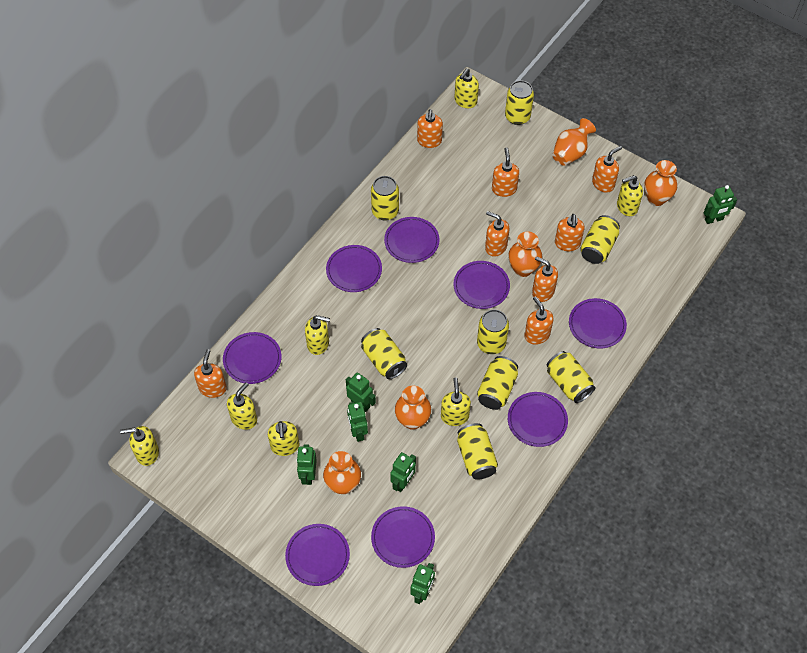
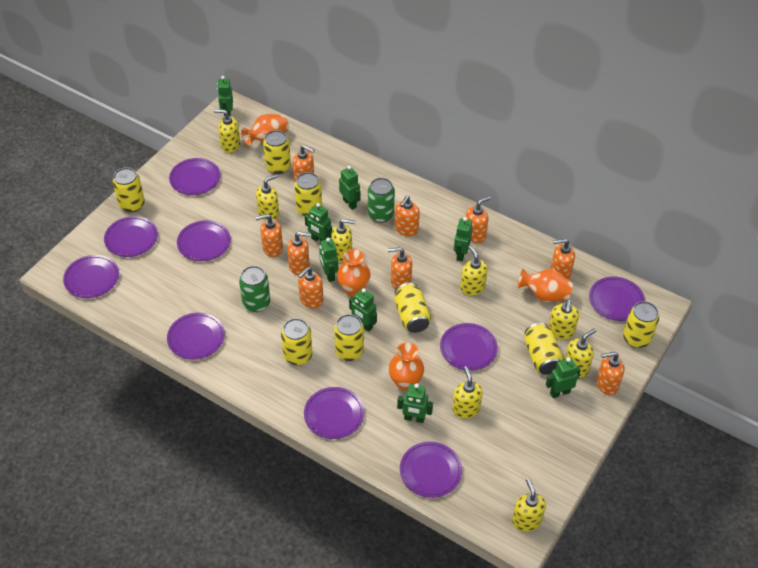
green can: none = 0 -> [239,266,270,312] [368,178,395,223] = 2
green robot: [296,444,317,485] [346,372,376,412] [347,402,368,442] [390,452,416,492] [410,563,435,604] [704,185,737,224] = 6 -> [217,76,233,116] [305,203,332,242] [319,238,338,282] [339,166,361,210] [349,288,377,332] [397,384,433,423] [454,217,472,262] [546,357,581,398] = 8
orange soap dispenser: [194,349,227,398] [417,109,443,148] [485,211,509,257] [492,148,519,197] [524,296,554,345] [532,256,558,302] [555,214,585,251] [592,146,622,193] = 8 -> [255,214,283,257] [287,232,311,275] [293,145,315,183] [298,267,323,308] [388,247,412,289] [395,196,420,236] [466,196,491,243] [550,239,575,280] [596,352,624,395] = 9
orange vase: [323,451,361,494] [395,385,431,430] [508,231,542,277] [552,118,596,166] [644,160,677,206] = 5 -> [241,114,289,146] [337,249,370,297] [388,342,424,391] [517,269,573,302] = 4
purple plate: [223,332,281,384] [285,524,350,586] [326,245,382,292] [371,506,435,568] [384,217,439,263] [453,261,510,309] [508,392,568,447] [569,298,627,348] = 8 -> [63,255,119,298] [104,216,158,257] [167,313,225,360] [169,158,221,195] [177,220,231,261] [304,387,364,439] [400,442,462,498] [440,323,498,371] [589,277,645,321] = 9
yellow soap dispenser: [120,426,159,466] [227,382,257,430] [268,421,299,456] [305,315,330,355] [441,377,471,426] [454,68,479,108] [617,175,643,216] = 7 -> [214,109,240,153] [256,174,279,220] [331,219,355,262] [452,366,483,419] [460,245,488,296] [512,478,546,532] [548,299,579,339] [565,328,596,378] = 8

